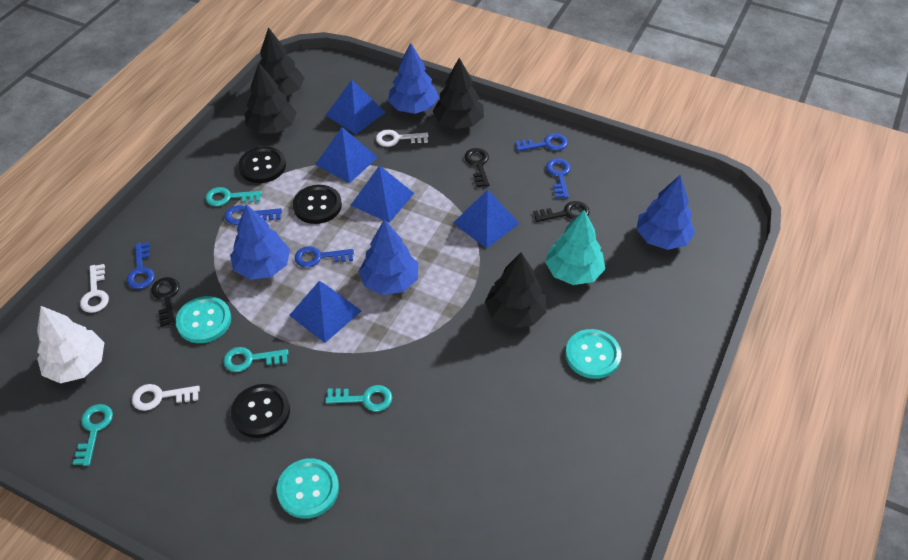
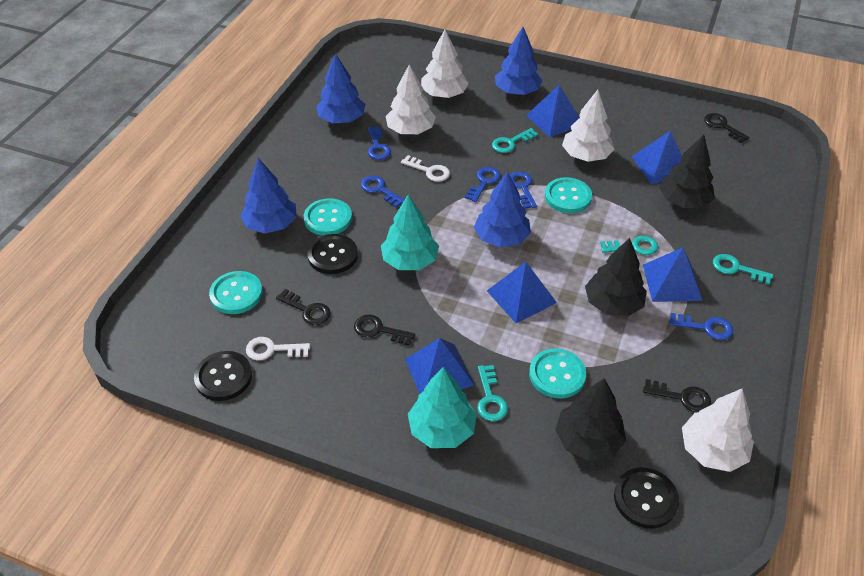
black key: [151,277,179,327] [464,148,490,187] [533,201,590,222] = 3 -> [276,289,331,325] [354,315,415,346] [643,379,711,412] [704,113,749,143] = 4
black tree: [245,63,297,133] [260,27,304,96] [433,58,484,129] [485,252,546,328] = 4 -> [555,378,626,461] [585,238,647,316] [659,134,715,208] = 3
turquoise button: [176,296,231,343] [276,458,339,519] [565,329,622,379] = 3 -> [209,271,263,314] [304,198,352,236] [529,349,586,399] [545,177,592,213] = 4
turquoise tree: [545,210,605,285] = 1 -> [381,194,439,270] [408,367,477,448] = 2
white key: [80,264,109,313] [132,384,200,411] [376,130,428,147] = 3 -> [246,337,310,360] [401,155,450,182] = 2
white tree: [37,306,104,383] = 1 -> [386,64,436,134] [421,30,469,98] [562,90,615,162] [682,389,754,472] = 4

